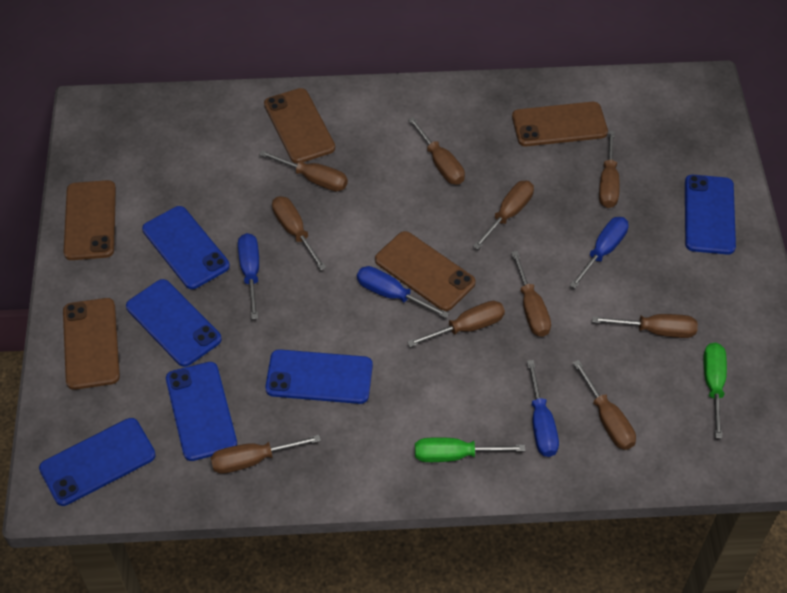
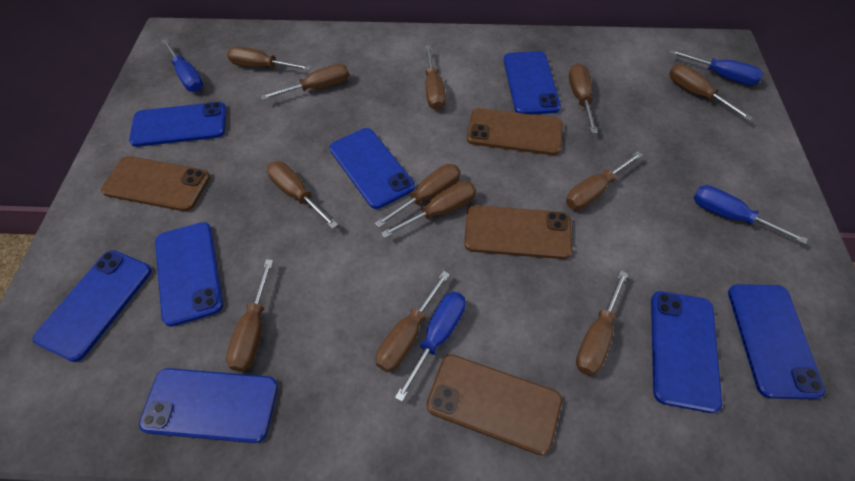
blue phone: [39,418,156,506] [126,279,222,367] [142,206,230,289] [166,362,237,461] [265,349,373,404] [685,175,736,255] = 6 -> [33,250,151,362] [129,102,227,147] [139,368,278,443] [155,222,223,327] [329,128,415,209] [503,51,561,115] [651,291,722,413] [728,284,825,399] = 8
brown phone: [63,298,120,390] [64,180,116,260] [264,88,335,164] [375,231,476,311] [512,102,608,146] = 5 -> [101,156,210,211] [427,355,562,455] [464,205,572,259] [467,108,563,155] = 4
brown screwdriver: [211,435,321,474] [259,150,348,191] [272,196,326,270] [407,301,505,347] [408,117,465,185] [473,181,534,249] [511,251,551,337] [573,360,636,450] [592,314,698,338] [599,131,620,208] = 10 -> [226,259,273,372] [227,46,311,71] [260,64,349,100] [267,161,338,229] [375,164,461,228] [376,271,450,372] [381,181,476,238] [425,45,446,110] [566,151,643,210] [569,63,598,133] [576,271,628,376] [669,64,753,121] = 12
green screwdriver: [415,437,525,462] [703,342,727,439] = 2 -> none = 0

